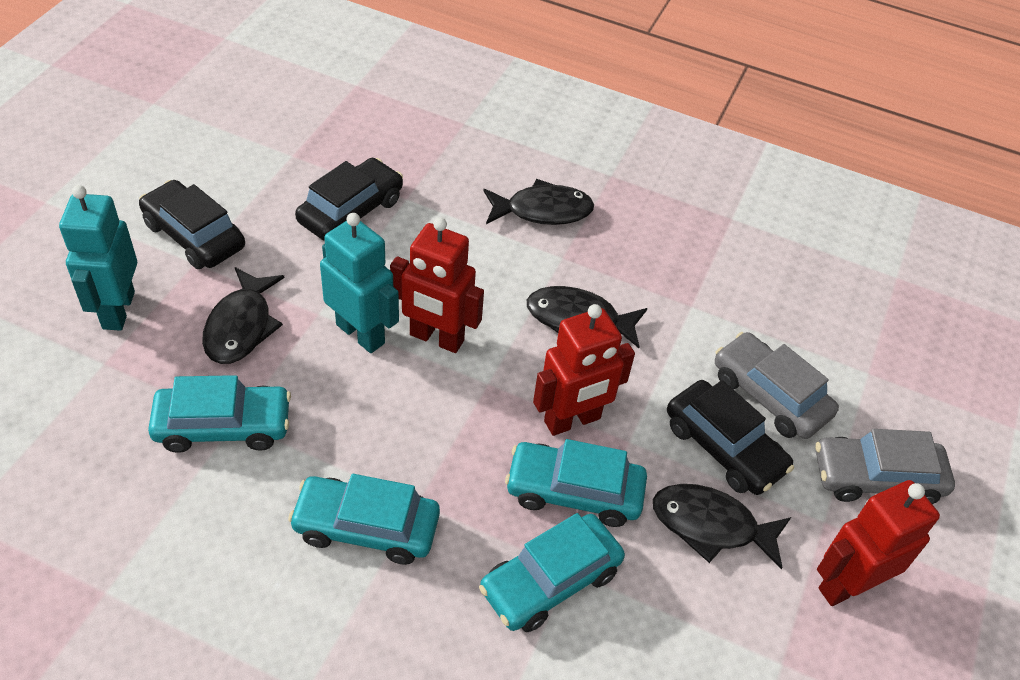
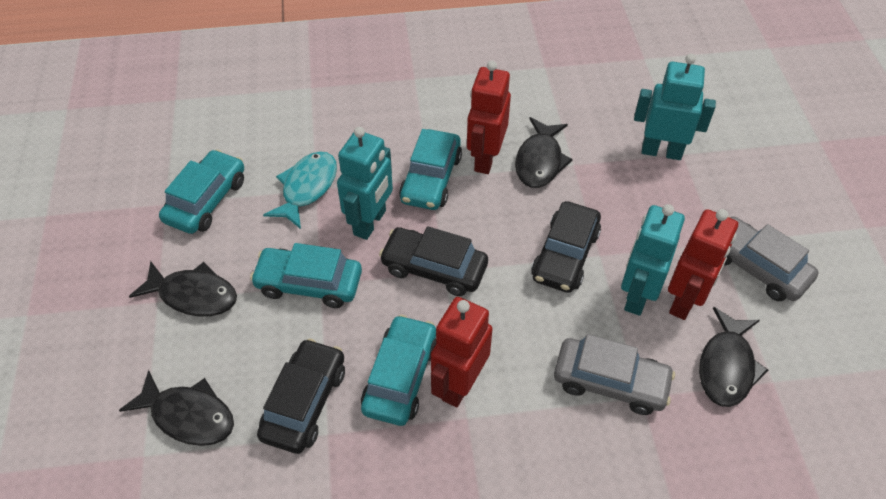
turquoise fish: none = 0 -> [263,151,337,229] = 1
turquoise robot: [59,185,137,331] [320,213,399,353] = 2 -> [337,127,393,240] [621,204,685,316] [634,54,716,160] = 3

